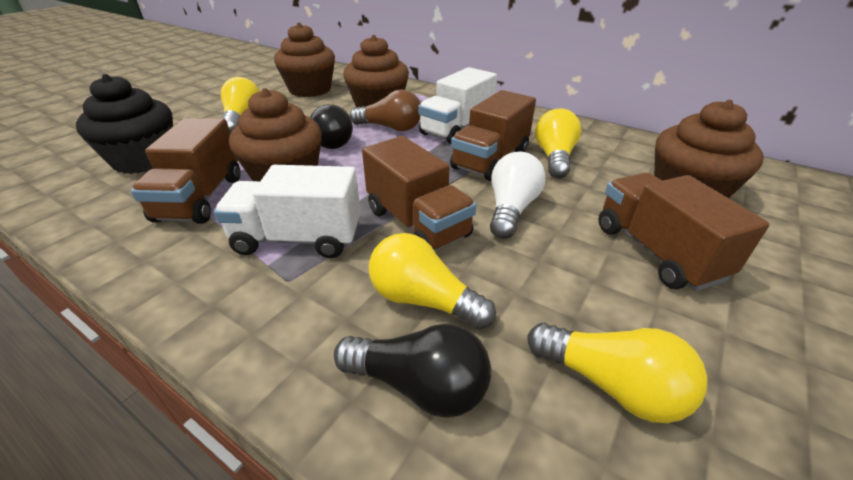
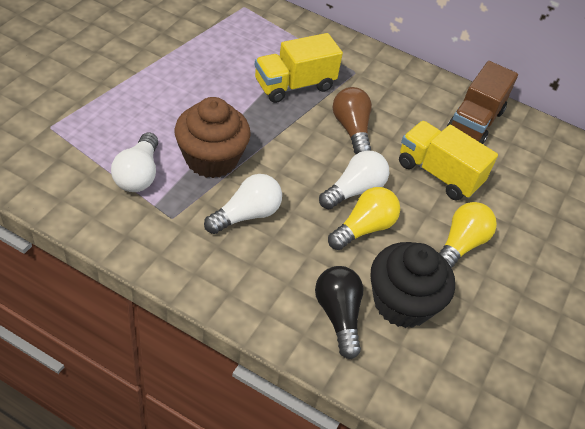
black light bulb: [310,104,353,149] [334,324,491,418] = 2 -> [315,266,363,359] = 1
brown cupcake: [229,88,322,181] [274,23,335,97] [343,35,409,107] [654,100,764,198] = 4 -> [175,97,251,178] = 1
brown truck: [131,118,240,224] [362,136,476,250] [450,90,536,181] [599,172,770,291] = 4 -> [447,61,518,144] = 1
white light bulb: [490,151,546,239] = 1 -> [111,132,158,192] [204,174,282,234] [319,150,389,210] = 3
white truck: [214,165,361,258] [418,67,497,144] = 2 -> none = 0
yellow light bulb: [221,77,260,133] [369,233,496,329] [528,323,708,423] [535,109,581,178] = 4 -> [328,187,400,250] [439,202,497,268] = 2
yellow truck: none = 0 -> [255,33,343,103] [399,121,498,201] = 2

